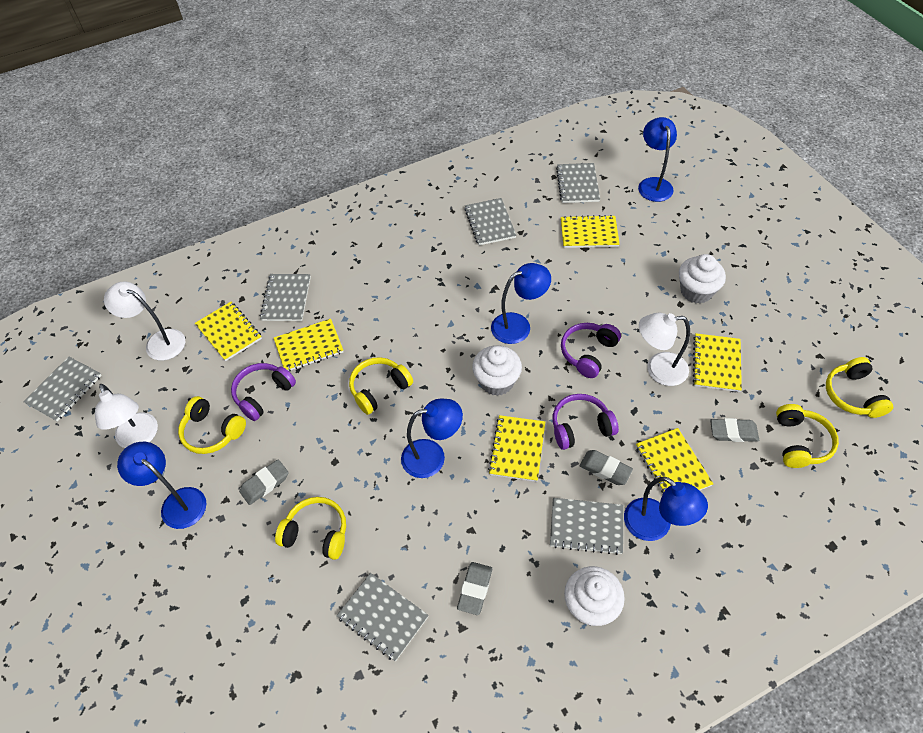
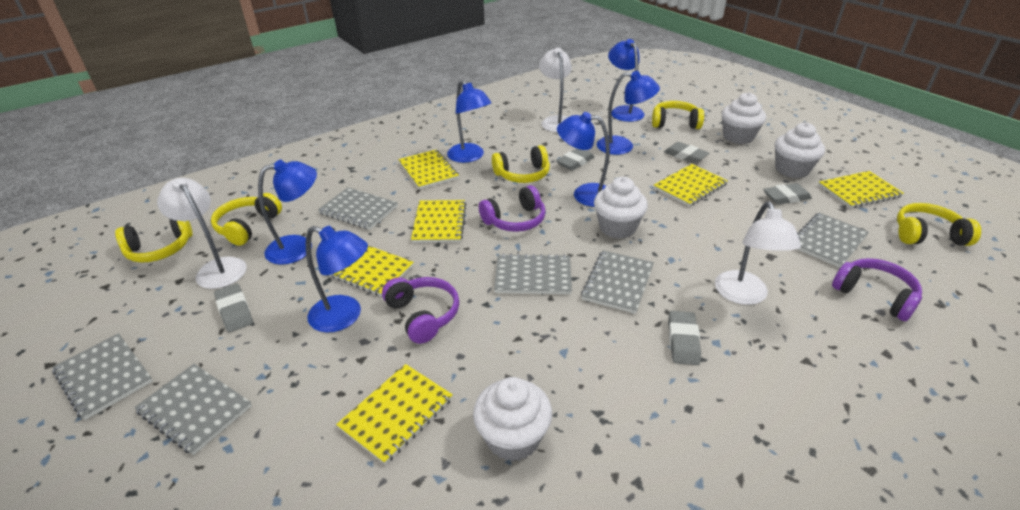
blue lamp: [117,442,206,529] [401,399,463,478] [491,263,551,344] [624,476,708,541] [638,117,677,202] = 5 -> [258,160,317,265] [306,226,368,333] [447,80,491,163] [557,112,610,207] [597,71,660,155] [608,39,645,122] = 6
grey eraser: [239,459,289,505] [457,562,492,615] [580,450,633,485] [710,418,759,442] = 4 -> [214,284,253,332] [556,148,594,170] [664,142,709,164] [668,311,701,365] [763,183,812,205] = 5
white cupcake: [472,345,522,396] [564,566,625,626] [679,254,726,303] = 3 -> [473,377,552,462] [594,177,648,239] [722,92,766,144] [775,122,825,178] = 4

